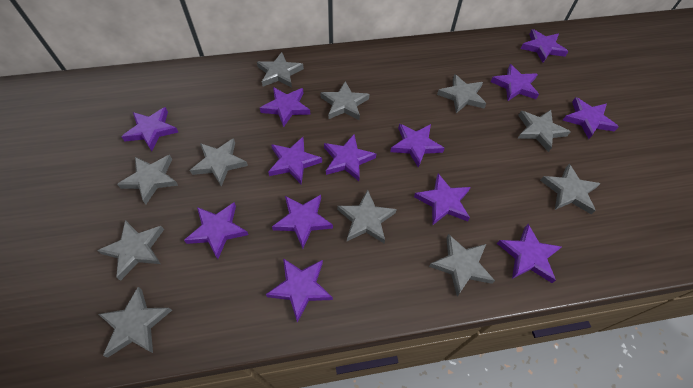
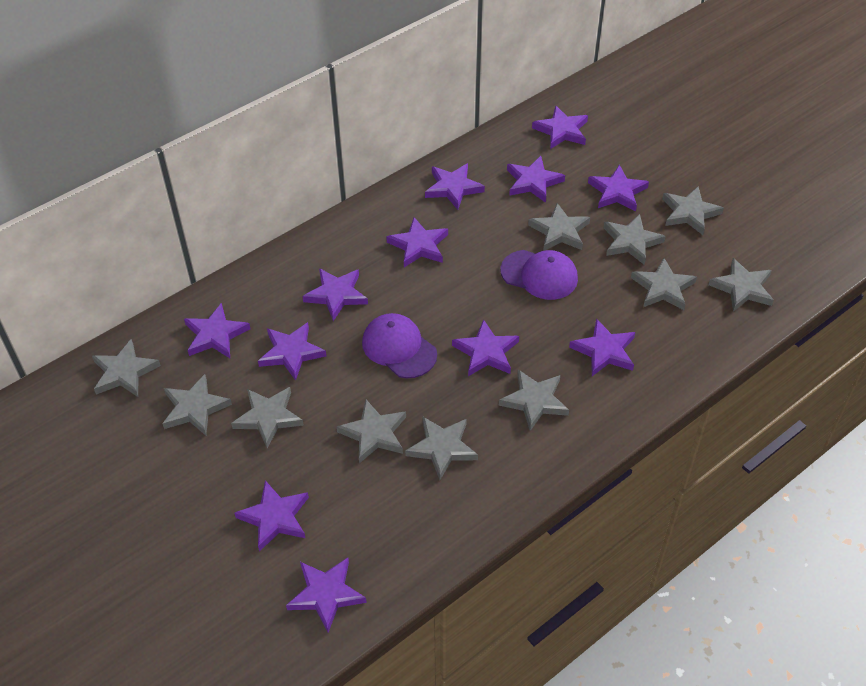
purple cap: none = 0 -> [362,313,437,378] [500,250,578,300] = 2
purple star: [121,107,178,151] [184,202,249,259] [260,87,311,127] [266,258,333,323] [268,137,322,184] [272,195,333,249] [324,135,376,181] [390,124,445,168] [414,173,471,225] [491,64,539,101] [497,224,561,283] [521,29,569,63] [562,97,619,139] = 13 -> [184,303,251,358] [234,480,309,552] [258,322,326,381] [286,558,367,632] [302,268,368,321] [386,217,448,267] [425,163,485,210] [452,319,519,376] [507,156,565,203] [532,105,588,149] [569,318,635,376] [588,165,649,212] = 12

